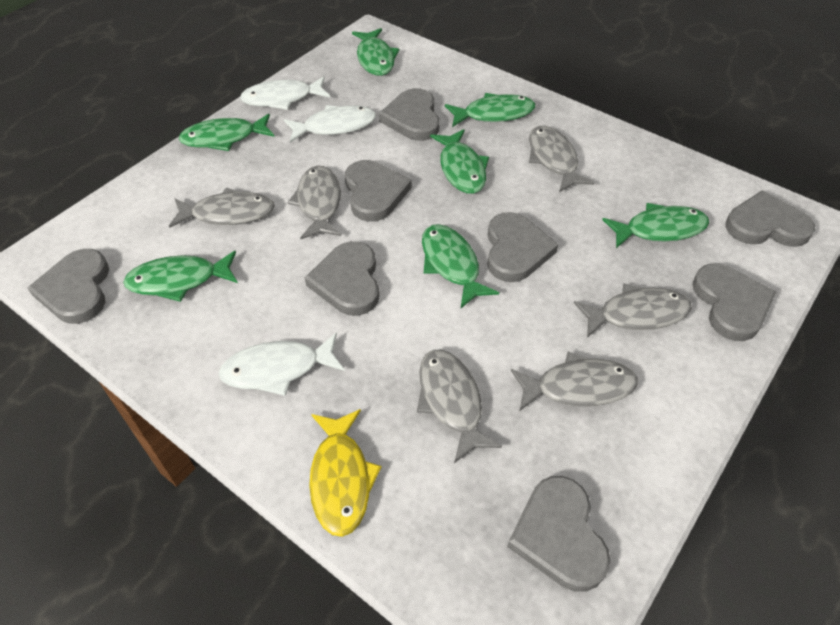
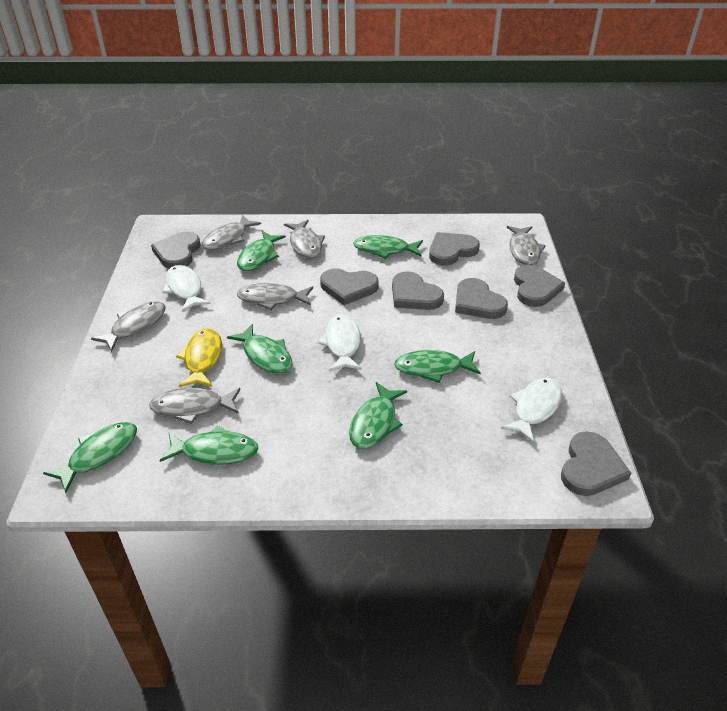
grey heart: [27,249,109,324] [305,241,379,316] [345,160,412,222] [379,88,440,141] [487,212,558,282] [507,476,611,592] [692,263,776,341] [726,190,815,247] = 8 -> [151,232,200,269] [320,268,379,305] [392,271,444,310] [429,232,480,266] [455,278,508,319] [514,265,565,307] [561,431,631,496] = 7

